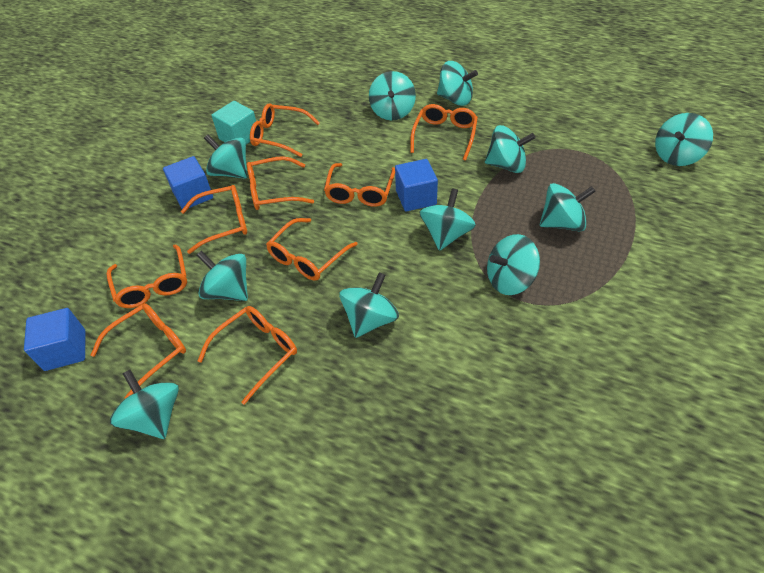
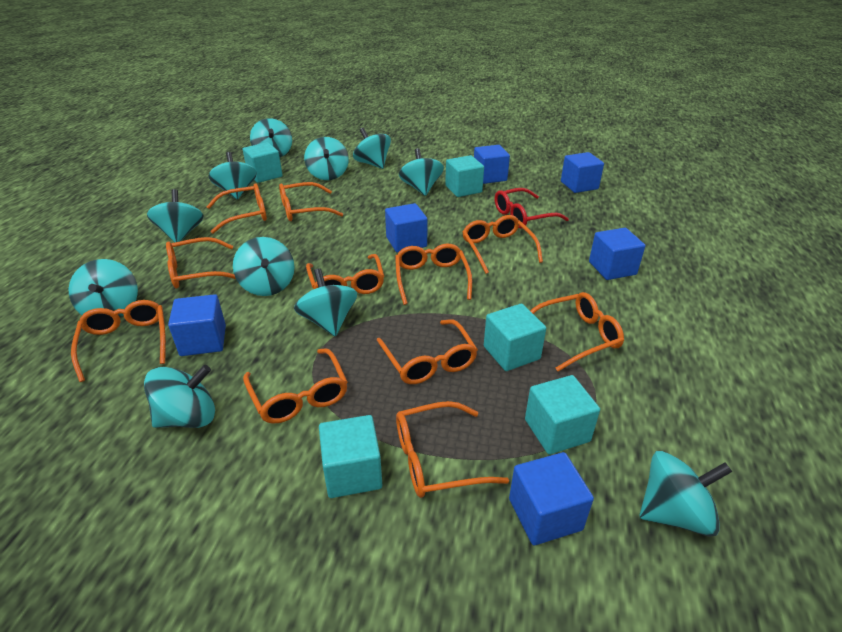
blue cube: [24,308,85,371] [163,156,213,209] [395,159,438,212] = 3 -> [168,294,226,356] [385,203,428,253] [474,145,510,184] [509,452,594,545] [561,152,604,193] [589,228,645,280] = 6
orange glasses: [91,303,186,398] [107,244,187,308] [181,185,247,254] [198,306,297,405] [247,156,314,210] [250,103,320,157] [266,218,358,281] [324,163,395,207] [410,104,478,161] = 9 -> [71,300,166,382] [166,237,236,289] [206,183,267,234] [243,348,348,424] [279,182,343,221] [306,254,384,294] [377,319,478,384] [395,244,472,305] [396,401,509,498] [462,215,543,274] [531,292,624,371] = 11
red glasses: none = 0 -> [495,188,569,229] = 1
turquoise cube: [212,101,256,145] = 1 -> [242,142,283,183] [319,415,382,498] [445,155,484,197] [484,304,546,371] [525,375,600,454] = 5

